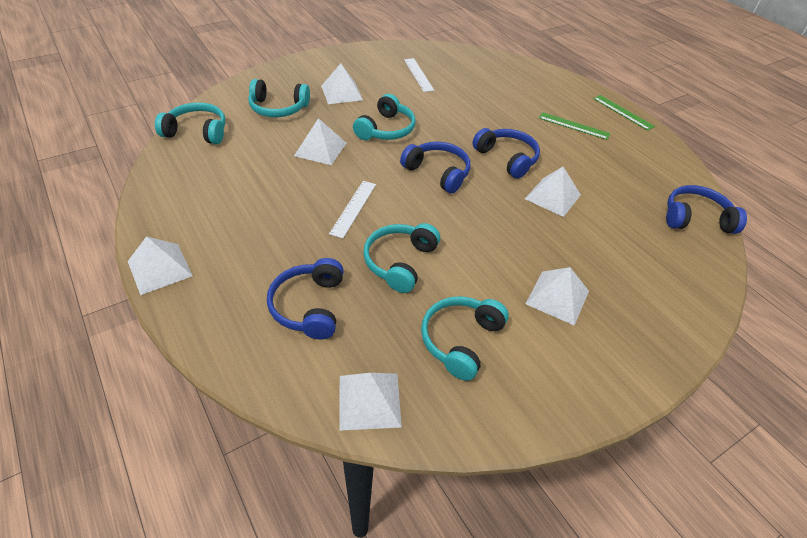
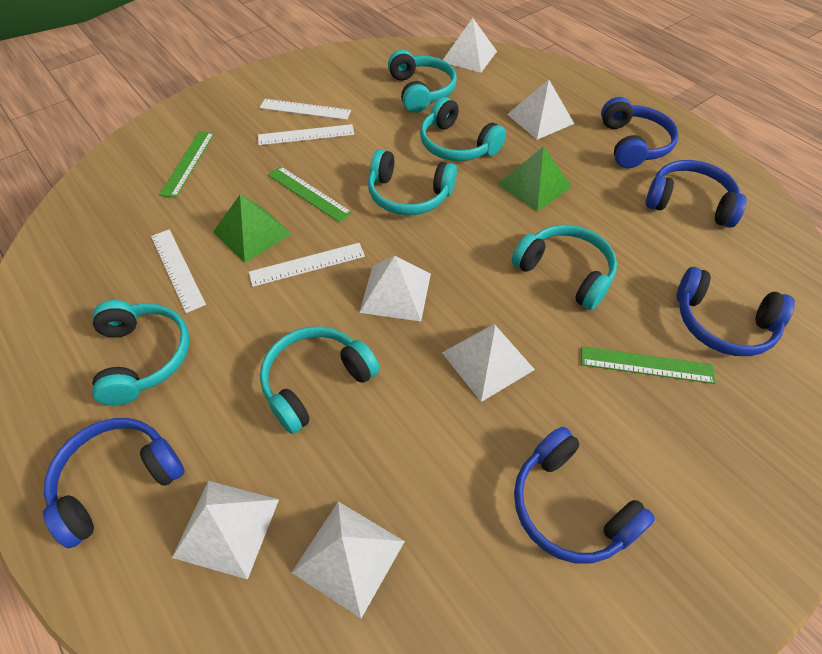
blue headphones: [267,258,344,339] [400,141,471,193] [473,128,540,179] [666,185,747,234] = 4 -> [43,418,185,548] [514,427,655,563] [601,97,679,168] [646,160,747,228] [677,267,795,356] = 5
green pyramid: none = 0 -> [213,195,292,263] [498,146,572,212] = 2
green ruler: [539,112,610,140] [593,95,655,131] = 2 -> [159,131,215,198] [268,166,352,223] [581,346,716,384] = 3
turquoise headphones: [155,102,225,144] [248,79,310,117] [353,94,416,140] [363,223,440,293] [421,296,509,381] = 5 -> [92,300,190,406] [260,326,380,434] [368,149,457,215] [388,50,457,113] [420,97,506,161] [512,225,617,310] = 6
white ruler: [329,181,376,238] [404,58,434,92] = 2 -> [151,229,206,313] [249,243,365,287] [258,124,354,145] [259,99,351,120] = 4

